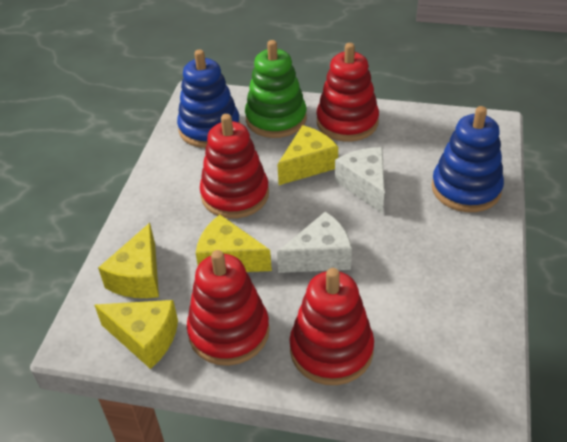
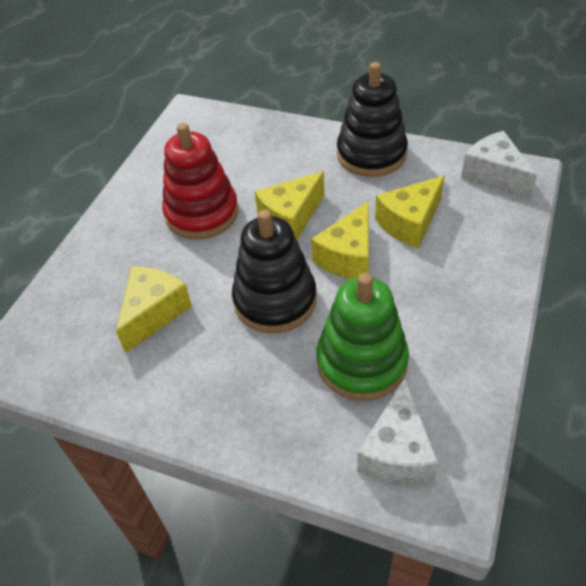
black stacking toy: none = 0 -> [232,210,317,333] [337,62,408,177] = 2
blue stacking toy: [177,50,240,148] [432,106,504,212] = 2 -> none = 0
red stacking toy: [187,250,270,366] [200,114,269,219] [289,268,374,385] [316,43,379,142] = 4 -> [162,123,239,240] = 1

